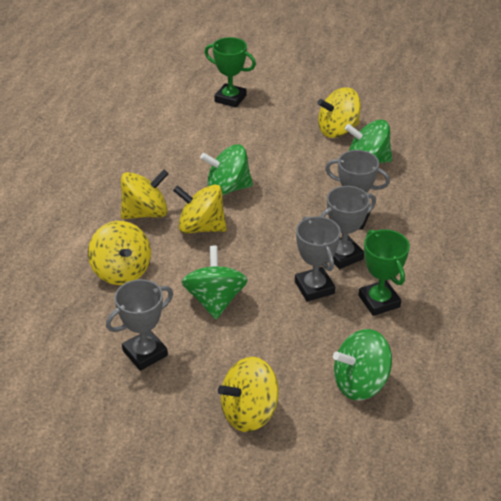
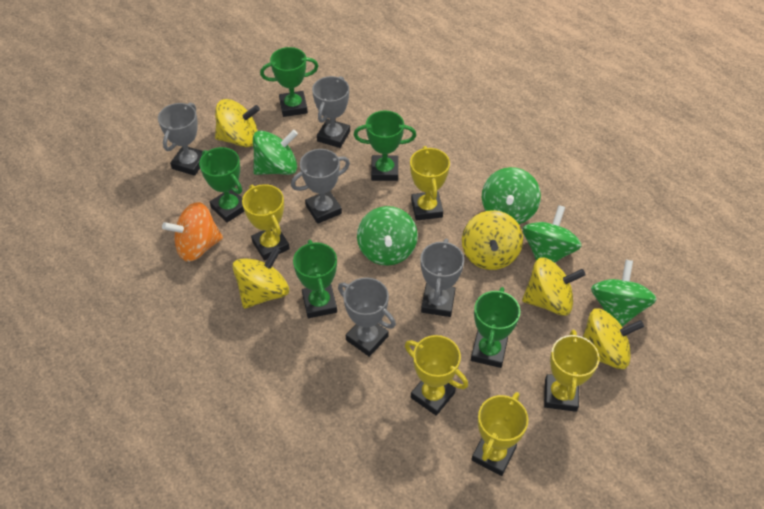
green spinning top: [182,246,248,319] [200,144,253,195] [333,329,392,401] [345,120,392,163] = 4 -> [253,129,298,175] [357,206,418,266] [482,167,541,224] [523,205,582,263] [591,260,657,327] = 5
green trophy: [204,37,256,107] [358,229,410,316] = 2 -> [199,147,244,223] [260,47,319,117] [293,240,337,318] [354,110,416,181] [471,287,520,368] = 5
grey trophy: [106,279,173,371] [295,216,341,302] [320,186,376,269] [325,150,390,230] = 4 -> [158,103,203,176] [291,149,350,224] [312,76,350,148] [338,277,396,357] [421,239,464,317] = 5
orange spinning top: none = 0 -> [162,202,223,262] = 1
yellow trophy: none = 0 -> [242,184,290,261] [405,335,468,416] [410,146,450,220] [471,392,528,476] [544,330,600,412] = 5

